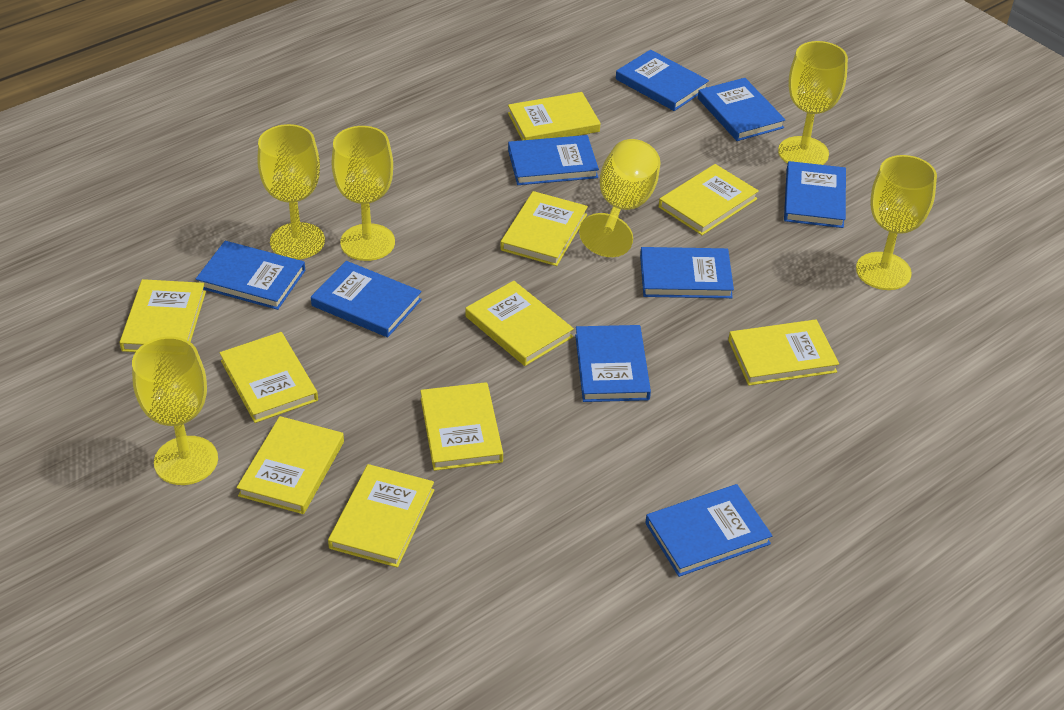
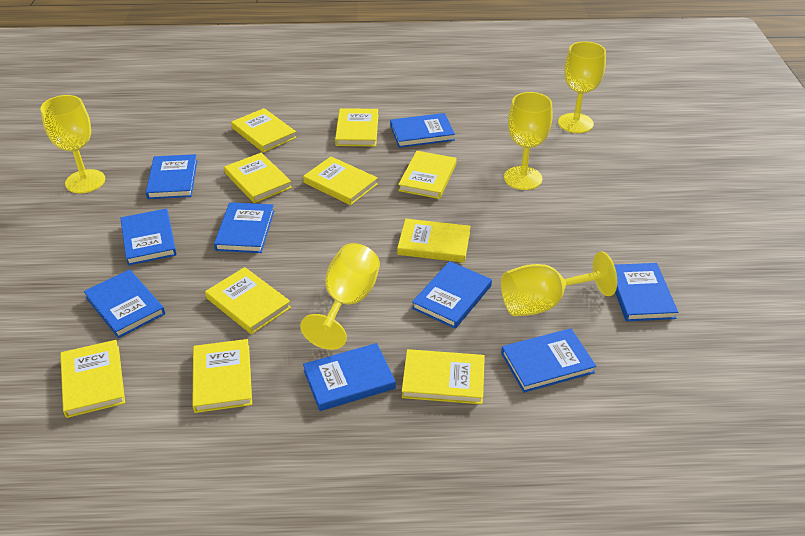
yellow goblet: [132,337,218,485] [257,124,325,260] [332,126,395,261] [579,139,661,257] [778,41,848,165] [856,155,937,290] = 6 -> [41,95,105,193] [300,243,380,350] [501,252,617,316] [504,92,552,190] [558,41,606,133] = 5

